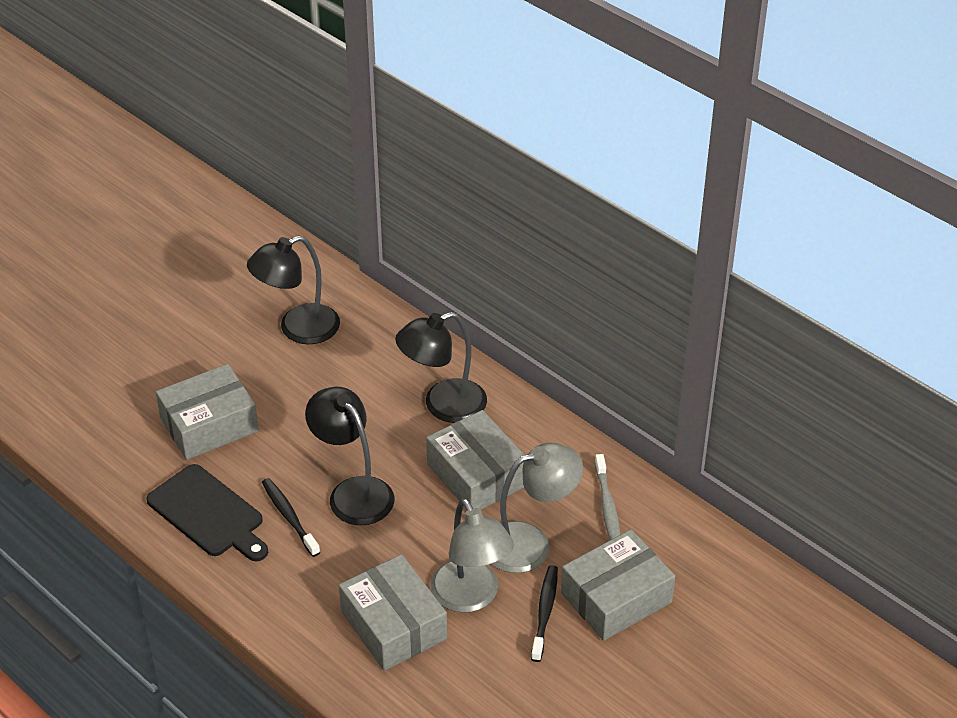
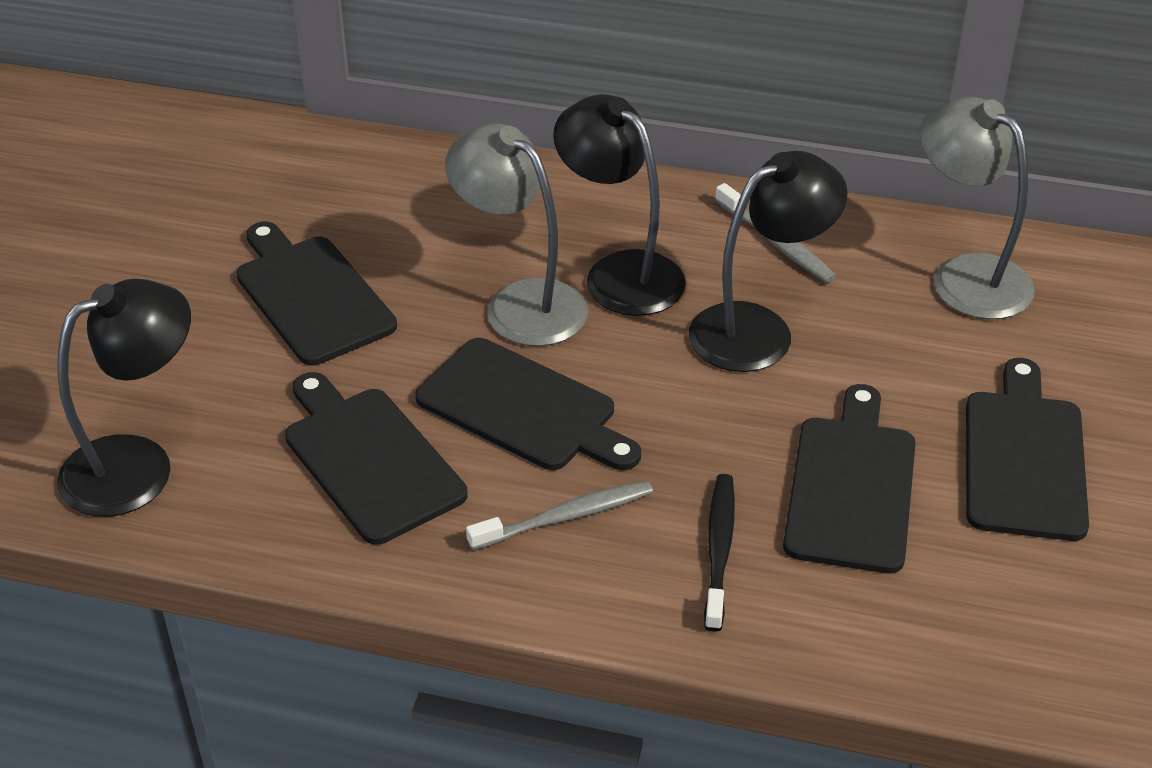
black cutting board: [146,464,268,561] = 1 -> [236,222,397,366] [285,372,468,545] [415,338,641,470] [783,384,916,573] [966,358,1089,541] = 5
black toothbrush: [262,478,320,557] [531,565,558,662] = 2 -> [704,474,735,632] = 1
grey box: [156,364,259,460] [339,554,447,671] [426,410,524,509] [561,529,675,641] = 4 -> none = 0
grey toothbrush: [595,454,620,540] = 1 -> [466,481,653,550] [715,183,836,283] = 2

